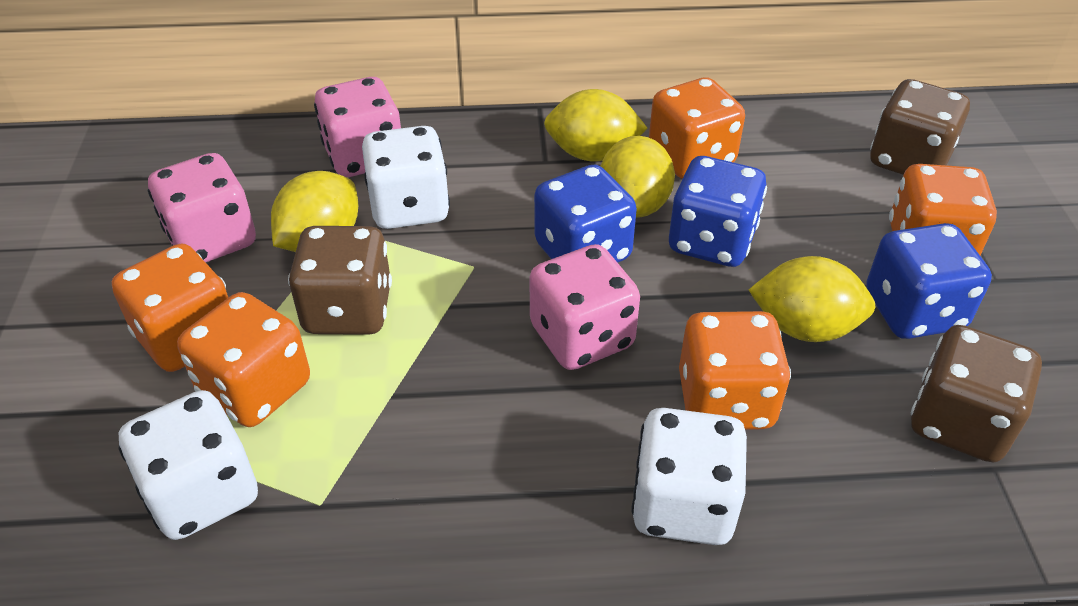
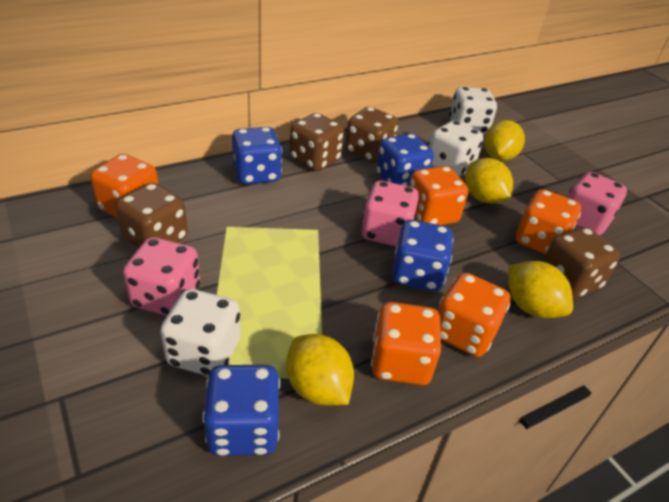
blue dice: [534,165,637,263] [669,156,767,267] [866,223,992,339] = 3 -> [203,365,280,456] [232,127,282,185] [376,133,434,186] [392,220,454,291] = 4
brown dice: [288,226,392,335] [870,79,970,175] [911,325,1042,462] = 3 -> [115,183,188,248] [290,113,344,171] [345,107,398,163] [542,227,620,299] = 4

